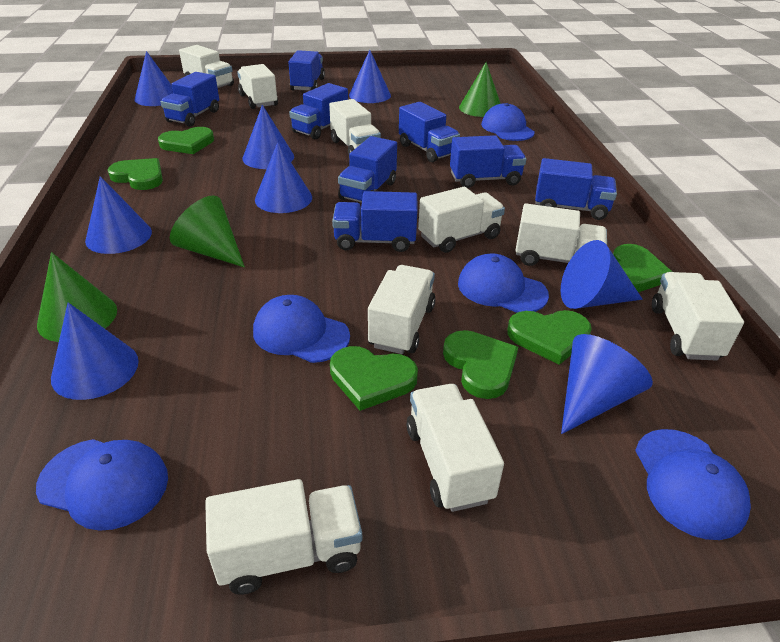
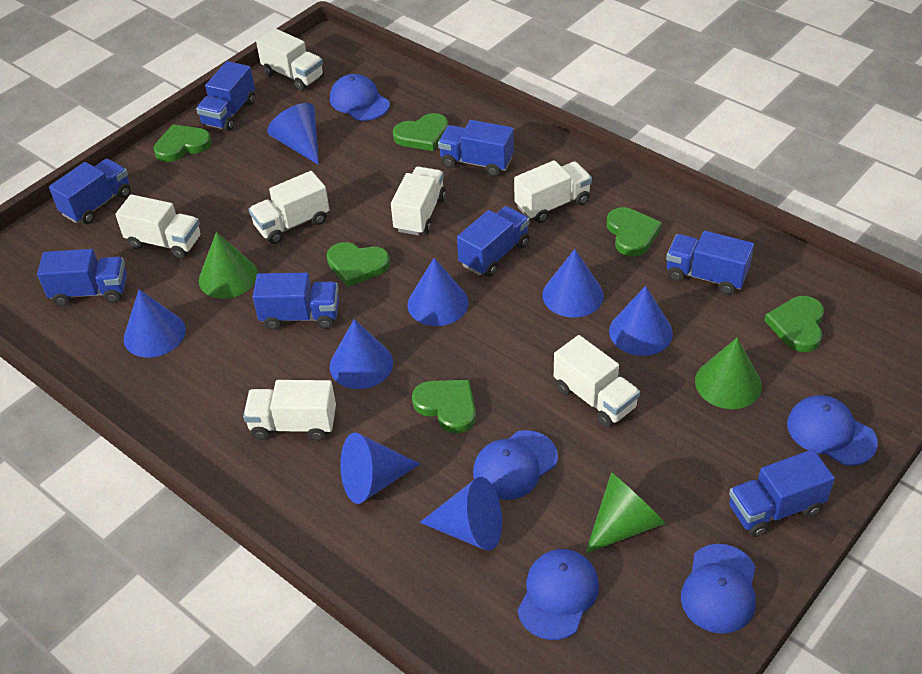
white truck: [179,45,234,88] [205,479,362,595] [237,64,278,109] [329,99,381,154] [368,265,435,354] [407,384,504,512] [418,187,505,253] [515,203,607,266] [652,272,744,361] = 9 -> [115,194,201,259] [243,380,336,441] [249,171,329,244] [256,28,324,91] [391,167,446,235] [514,160,592,223] [554,335,640,428] = 7

